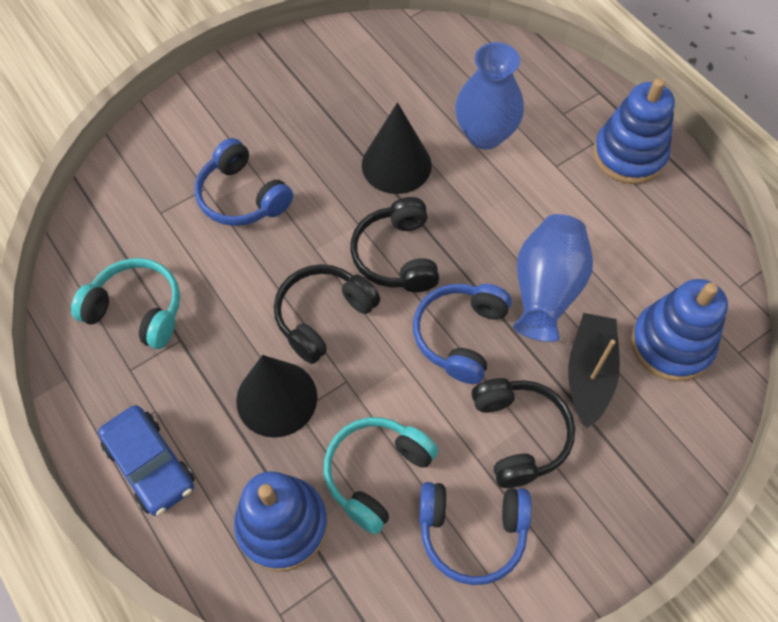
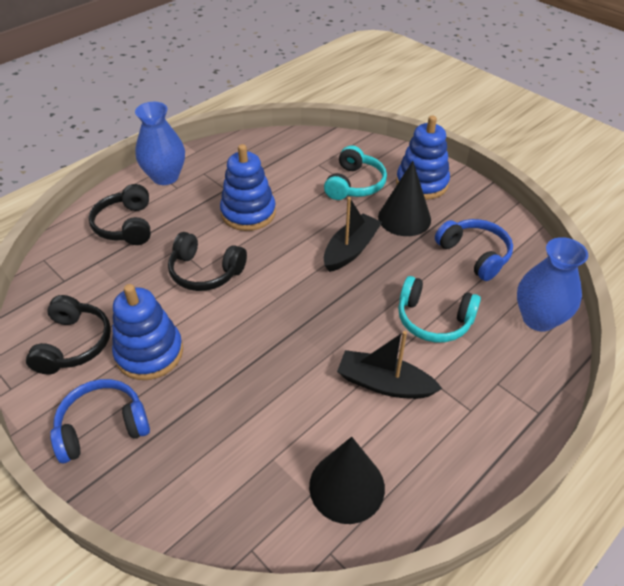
black boat: [568,313,620,428] = 1 -> [324,197,382,272] [337,331,442,399] = 2
blue car: [98,405,195,516] = 1 -> none = 0
blue headphones: [195,138,293,226] [413,284,512,384] [419,482,532,585] = 3 -> [50,379,150,463] [435,219,513,281] = 2

